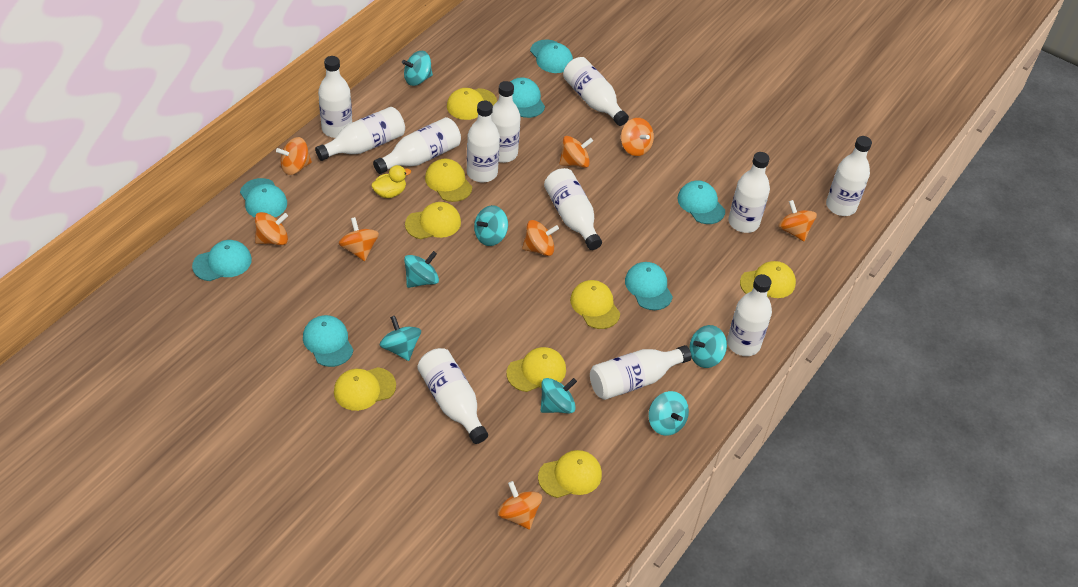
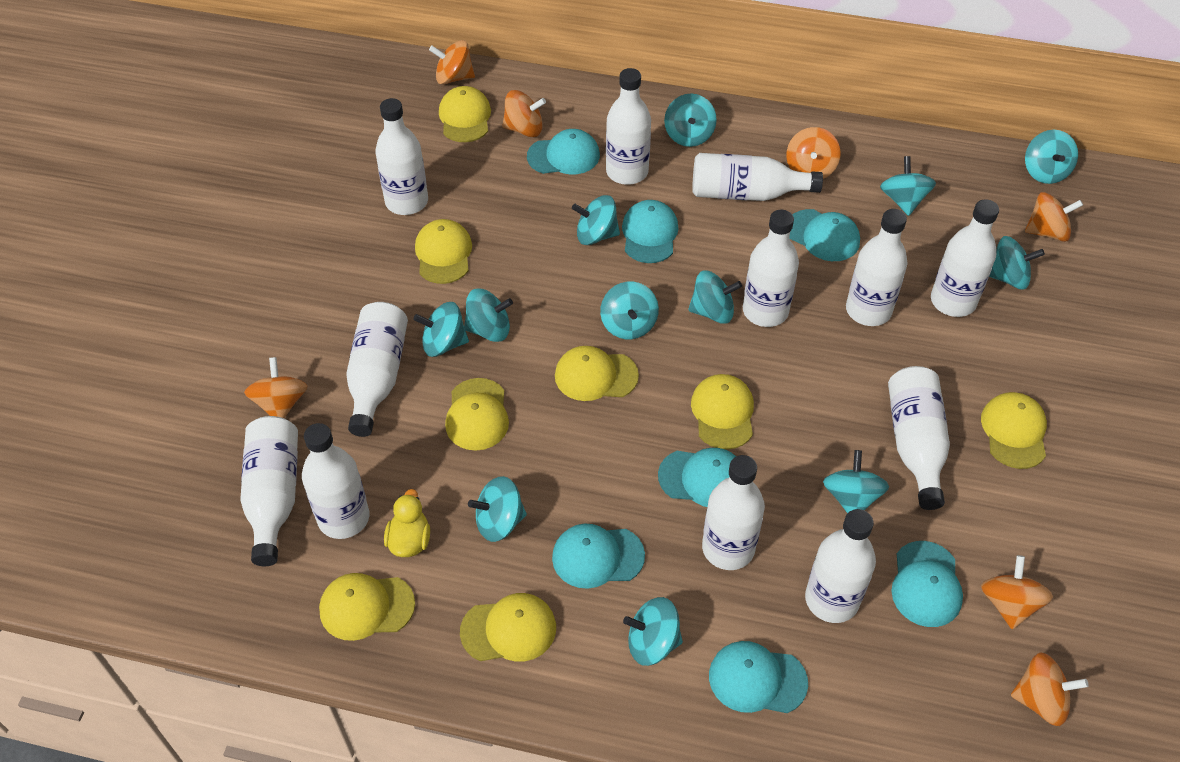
orange spinning top: [255,212,288,245] [276,137,312,175] [338,217,379,261] [497,481,542,530] [522,220,559,256] [559,136,593,168] [621,118,654,156] [778,200,817,241] = 8 -> [244,357,307,418] [429,40,475,85] [502,90,546,137] [786,127,841,179] [981,555,1053,629] [1011,653,1089,726] [1025,192,1083,242] = 7
turquoise spinning top: [380,316,421,361] [402,51,433,86] [404,251,439,288] [474,205,508,246] [541,378,577,414] [648,391,689,436] [689,325,727,368] = 7 -> [413,302,469,357] [464,289,513,342] [468,476,527,542] [572,195,620,245] [600,282,659,339] [623,597,683,666] [664,94,717,147] [688,270,742,324] [823,450,889,513] [880,156,936,216] [989,236,1045,290] [1025,130,1078,184] = 12

